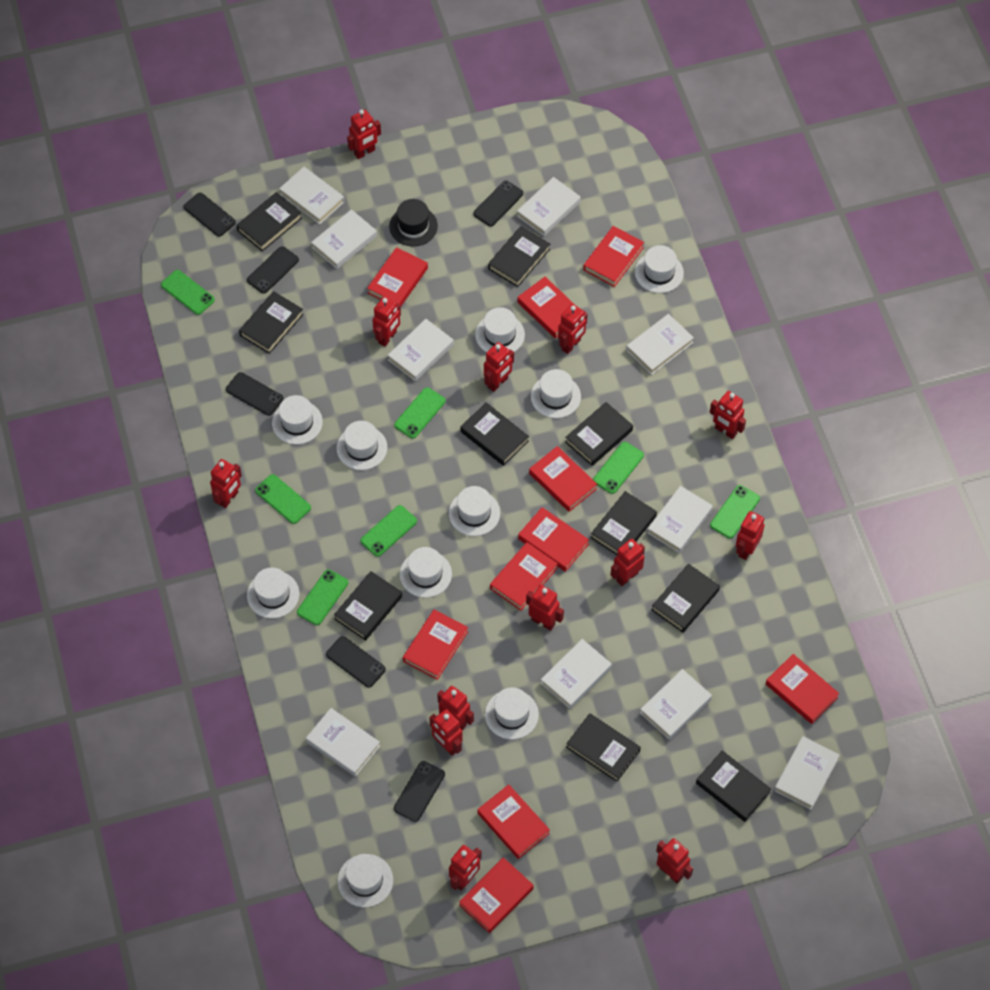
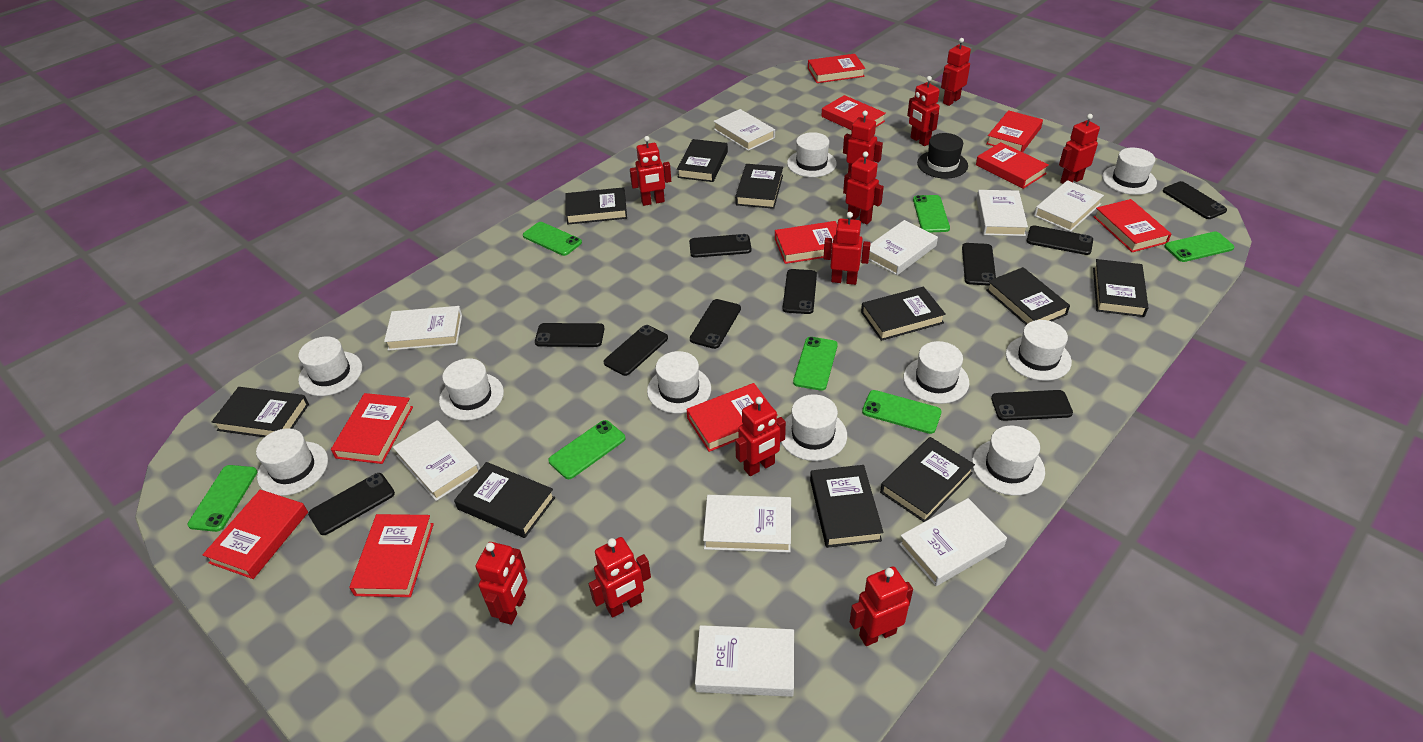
black phone: [183,193,236,237] [226,372,283,416] [247,246,299,294] [326,636,386,688] [394,761,445,822] [473,181,523,227] = 6 -> [308,473,395,535] [535,323,605,347] [604,325,668,376] [689,234,751,258] [690,299,741,349] [783,269,817,314] [962,243,996,286] [991,390,1073,421] [1027,225,1093,255] [1163,181,1227,219] = 10
red robot: [210,459,242,508] [347,109,381,159] [372,296,401,347] [429,709,463,756] [437,686,474,731] [449,845,482,890] [484,342,514,392] [526,585,564,631] [558,304,588,354] [610,539,645,586] [656,838,693,883] [710,391,746,439] [736,511,765,560] = 13 -> [476,542,528,625] [589,537,651,618] [630,136,671,206] [735,397,786,476] [823,212,871,285] [843,111,883,174] [843,151,884,225] [850,566,913,646] [907,76,940,146] [941,38,971,106] [1059,114,1100,184] = 11
white book: [279,167,344,225] [306,708,380,777] [311,209,377,269] [388,319,454,382] [517,177,581,236] [541,639,612,709] [626,314,694,375] [640,669,712,740] [647,486,713,553] [774,736,839,810] = 10 -> [384,306,462,351] [393,420,480,501] [695,625,794,697] [703,495,791,553] [713,109,775,151] [869,220,938,275] [899,498,1007,586] [976,190,1028,236] [1034,180,1104,232] = 9

